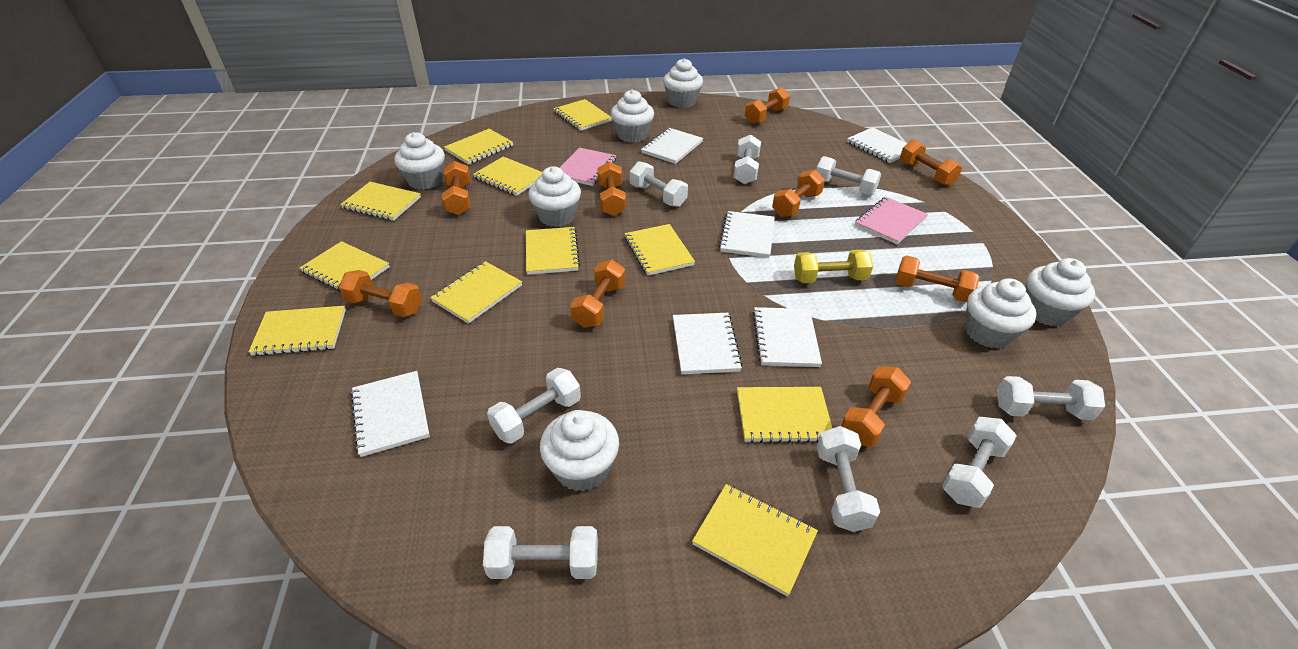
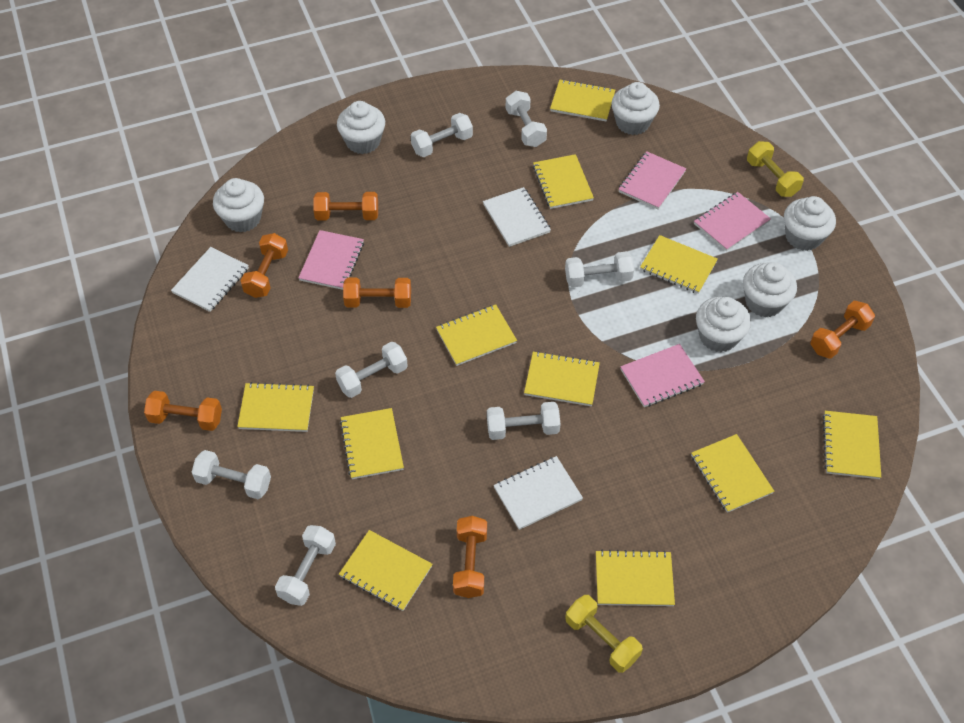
orange dumbbell: [339,270,422,317] [442,161,470,215] [570,260,625,328] [597,162,626,216] [745,87,790,124] [772,170,825,217] [841,366,911,447] [895,255,980,303] [900,139,962,186] = 9 -> [144,391,222,431] [241,233,288,298] [313,192,378,221] [343,278,411,308] [453,516,487,598] [810,301,875,359] = 6
pink notebook: [560,148,616,186] [855,197,928,244] = 2 -> [298,230,364,290] [618,152,686,209] [620,344,705,407] [694,192,771,251] = 4
white cupcake: [394,132,445,190] [529,166,581,227] [540,410,619,492] [611,90,654,142] [663,58,703,108] [966,278,1036,349] [1026,258,1095,326] = 7 -> [213,178,264,232] [337,101,385,154] [611,82,660,135] [696,297,751,352] [743,262,797,317] [784,196,836,251] = 6
white dumbbell: [483,526,598,579] [487,368,581,444] [630,161,688,207] [733,135,761,184] [816,156,881,195] [817,426,880,532] [942,417,1017,508] [997,376,1105,420] = 8 -> [192,450,271,499] [275,525,336,606] [335,342,408,398] [411,113,473,157] [487,402,560,440] [506,91,547,147] [565,251,634,288] = 7
white notebook: [351,371,430,457] [641,128,703,164] [673,313,743,374] [719,211,775,258] [753,307,822,367] [847,127,907,163] = 6 -> [171,247,249,312] [483,187,551,247] [493,456,583,530] = 3
yellow dumbbell: [794,250,873,283] = 1 -> [565,595,643,673] [747,141,804,197] = 2

